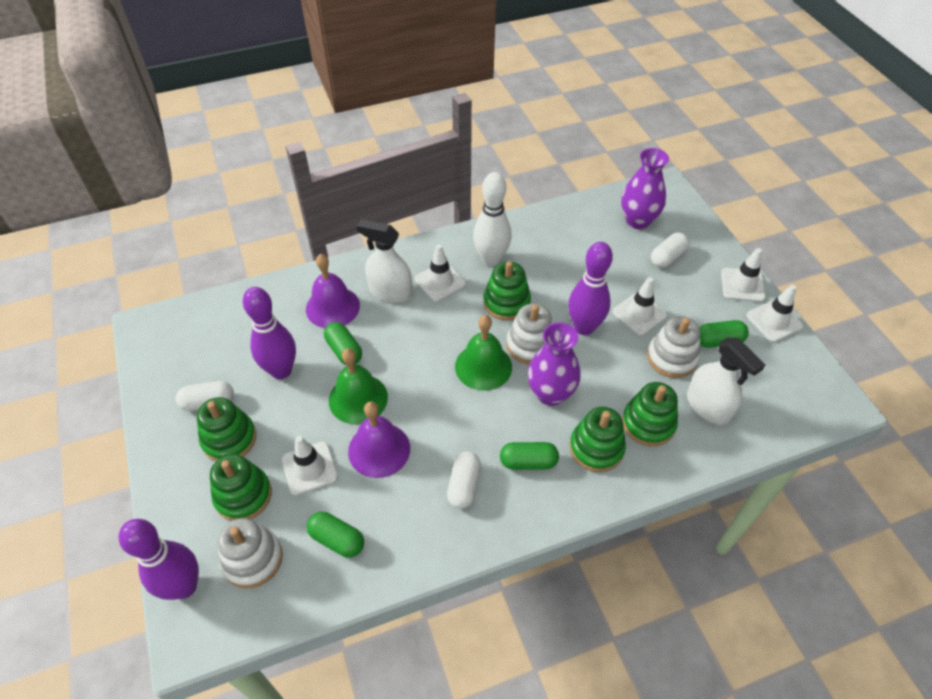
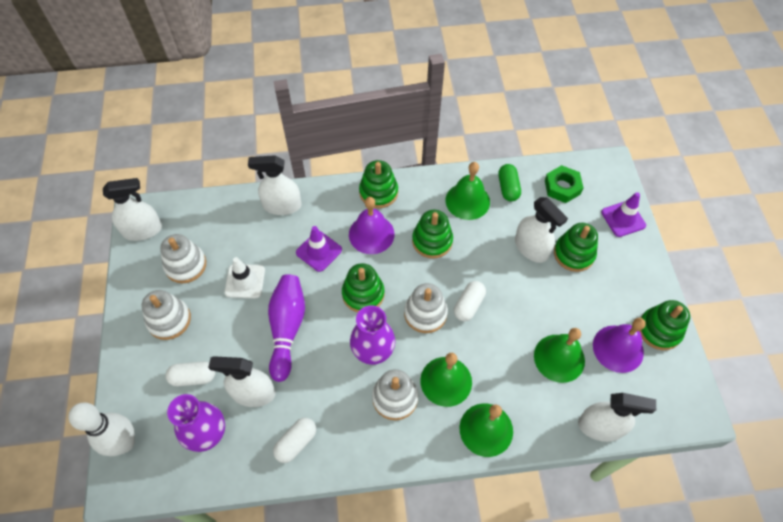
green bell: [329,348,388,424] [455,315,512,391] = 2 -> [420,353,472,407] [446,162,490,220] [460,403,513,457] [534,328,585,383] = 4
green capsule: [307,512,364,558] [324,322,362,365] [500,442,559,470] [699,320,749,348] = 4 -> [498,164,521,201] = 1
green nut: none = 0 -> [545,165,583,203] = 1
purple bowling pin: [118,519,199,600] [243,287,296,379] [568,242,613,335] = 3 -> [268,274,305,382] = 1
purple traffic cone: none = 0 -> [296,226,342,272] [601,192,646,237] = 2
white spray bottle: [356,219,412,303] [687,337,765,425] = 2 -> [103,178,162,241] [208,356,276,407] [248,155,302,215] [515,197,568,263] [578,393,656,442] = 5
white stacking toy: [218,518,283,588] [506,304,553,364] [647,316,700,378] = 3 -> [142,290,191,340] [160,234,206,283] [372,369,418,420] [404,283,448,333] = 4
white traffic cone: [282,436,338,495] [415,245,466,302] [613,277,667,335] [721,248,766,302] [746,285,803,342] = 5 -> [224,257,265,299] = 1

